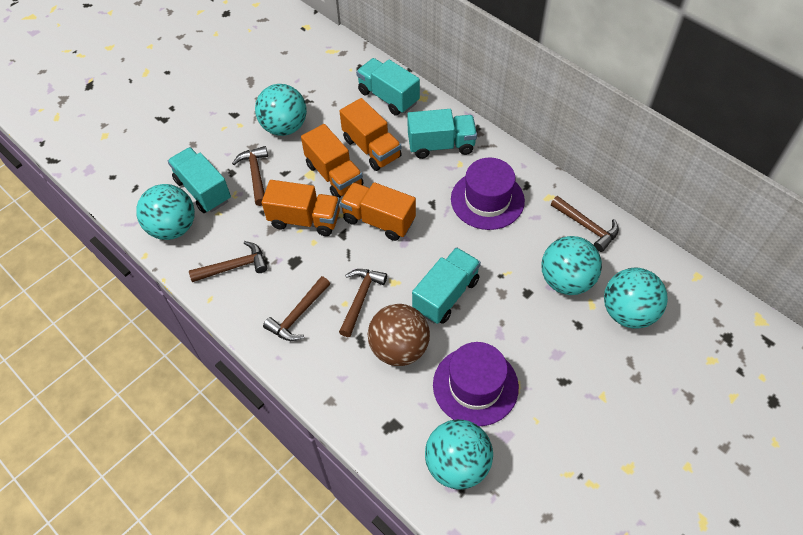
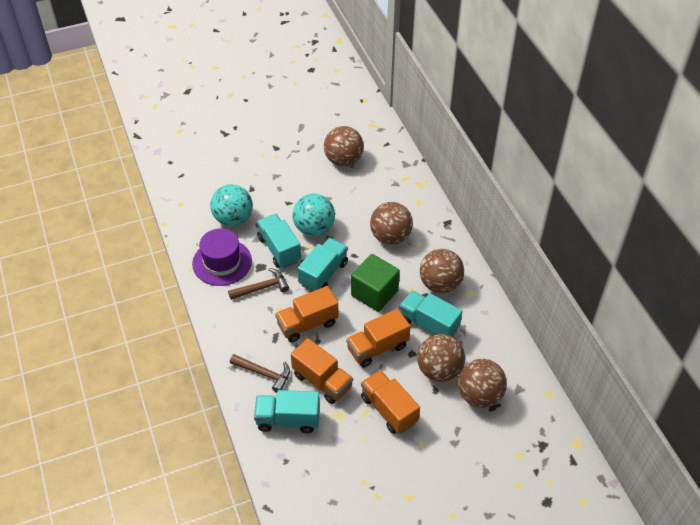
brown ball: [368,304,430,366] = 1 -> [324,126,364,166] [370,202,413,245] [417,334,465,382] [420,249,464,293] [458,359,507,408] = 5
brown hammer: [189,241,267,282] [232,146,268,206] [263,276,330,341] [339,269,387,337] [551,196,619,252] = 5 -> [228,268,289,300] [230,354,290,393] = 2
green cube: none = 0 -> [351,254,400,312] = 1
purple hat: [433,342,519,426] [451,158,525,230] = 2 -> [192,228,252,286] = 1
turquoise ball: [137,184,195,240] [255,84,307,136] [425,419,493,490] [541,236,602,295] [604,268,668,329] = 5 -> [210,184,253,227] [293,194,335,236] = 2

